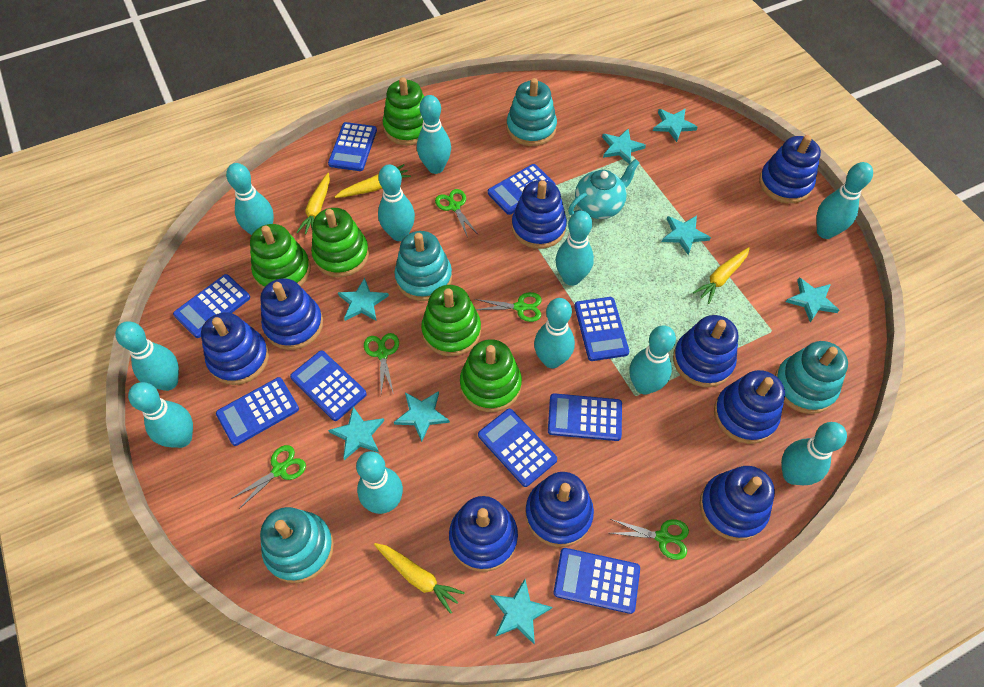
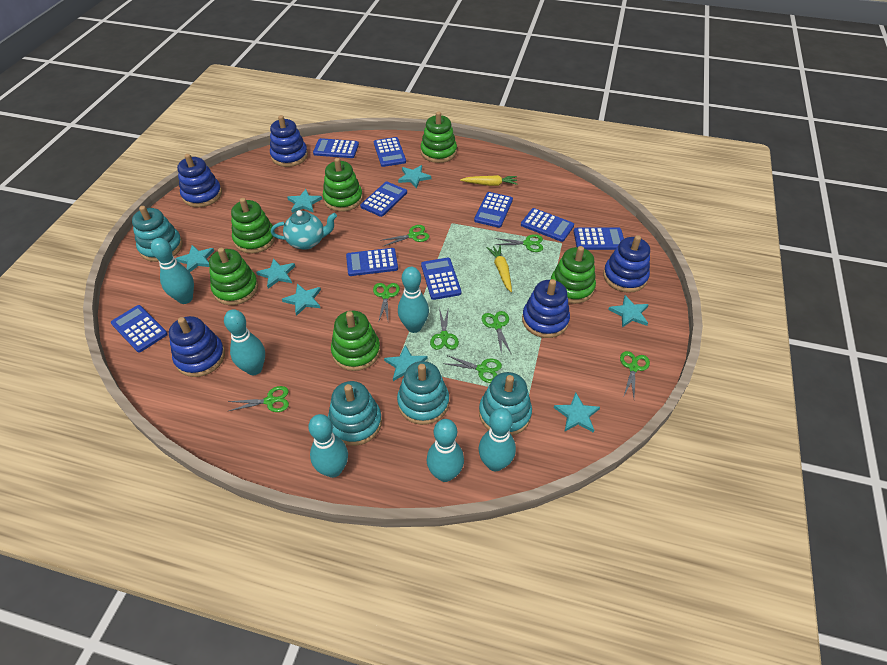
blue stacking toy: [201,313,269,385] [260,278,323,350] [449,496,518,572] [512,180,567,249] [525,472,594,547] [673,315,738,387] [699,466,775,541] [714,370,785,444] [759,135,821,203] = 9 -> [169,316,225,377] [177,154,222,207] [270,115,308,167] [522,279,570,338] [603,235,650,293] = 5
green scissors: [231,445,306,509] [364,333,399,394] [435,189,478,238] [475,292,542,322] [611,519,689,560] = 5 -> [228,386,289,412] [373,283,400,323] [380,225,429,246] [430,307,459,350] [443,355,502,383] [482,311,511,355] [494,234,543,252] [620,351,650,397] = 8
green stacking toy: [250,224,311,289] [311,208,369,277] [383,77,424,145] [421,285,481,356] [460,339,522,412] = 5 -> [209,248,258,305] [231,198,276,254] [323,158,363,212] [331,311,380,371] [421,111,457,163] [551,246,596,304] = 6
turquoise bowling pin: [115,321,179,391] [128,382,193,448] [226,163,274,235] [356,451,403,514] [378,164,415,241] [417,95,451,174] [534,298,575,368] [556,211,594,286] [630,325,676,395] [781,422,847,485] [816,162,873,239] = 11 -> [151,238,194,304] [224,309,265,375] [308,414,348,478] [398,267,429,333] [427,419,464,482] [479,408,516,471] = 6
yellow carrot: [296,173,330,234] [335,164,411,198] [374,543,465,614] [693,247,750,304] = 4 -> [460,175,517,186] [487,245,512,292] = 2

